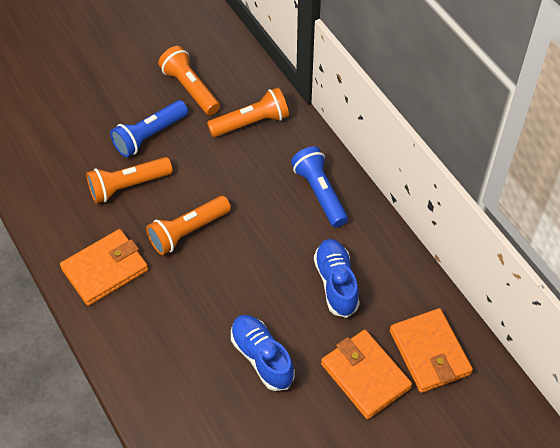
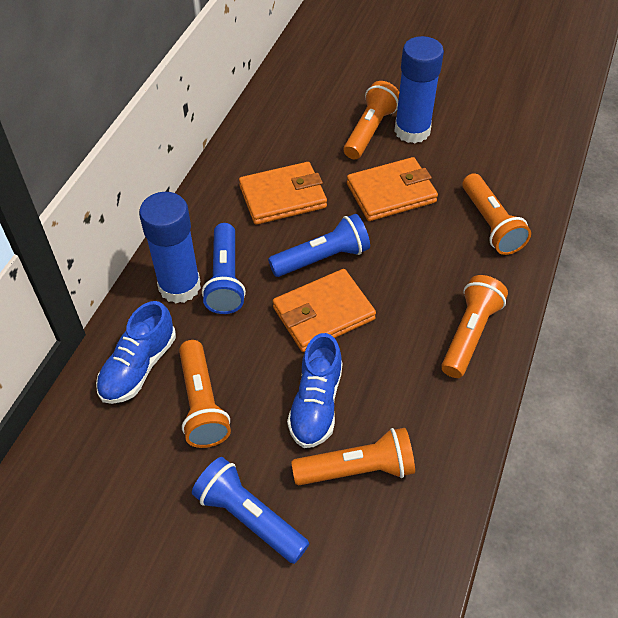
blue flashlight: [110,100,188,157] [291,146,348,227] = 2 -> [192,457,309,564] [202,223,246,314] [268,214,370,277] = 3
blue glue stick: none = 0 -> [139,192,201,303] [394,36,444,143] = 2
orange flashlight: [86,157,173,203] [146,196,231,255] [158,46,220,115] [207,88,289,137] = 4 -> [179,340,231,448] [291,428,415,485] [344,81,399,159] [441,275,508,378] [462,173,531,255] = 5

